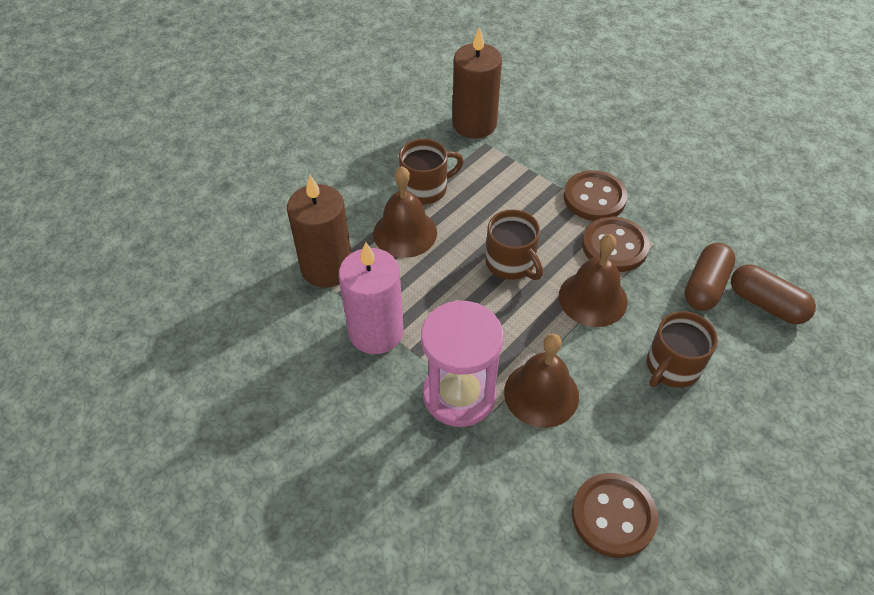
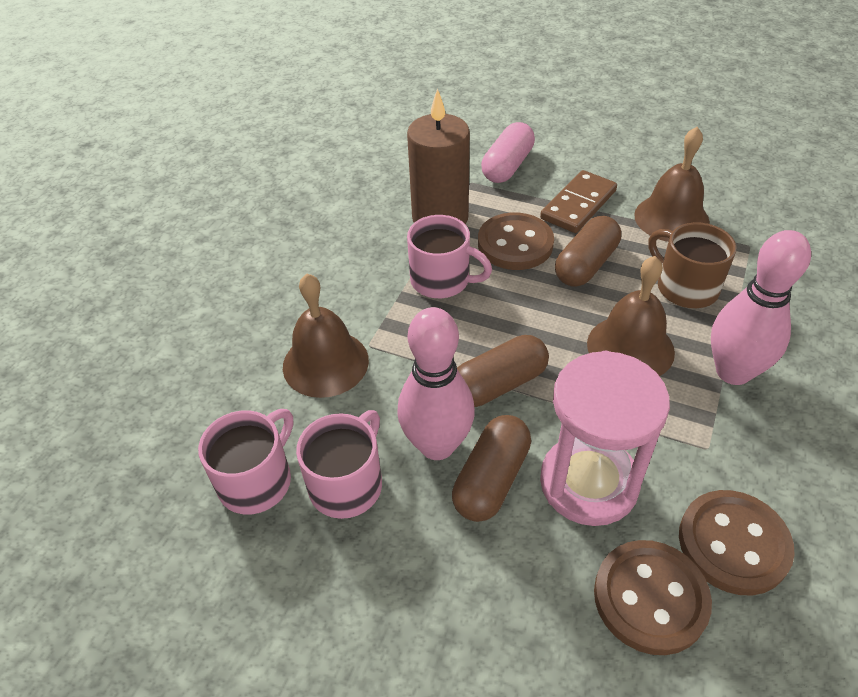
brown candle: [287,174,351,288] [452,27,502,139] = 2 -> [407,88,470,224] = 1
brown capsule: [684,243,736,311] [731,264,816,324] = 2 -> [452,415,531,522] [457,335,549,407] [555,216,621,287] = 3
brown domino: none = 0 -> [540,170,617,233] = 1
brown mug: [399,139,464,204] [485,210,543,280] [647,311,718,388] = 3 -> [648,222,736,308] = 1
pink bowling pin: none = 0 -> [397,307,475,460] [711,230,811,385] = 2
pink candle: [339,242,404,354] = 1 -> none = 0
pink capsule: none = 0 -> [481,122,535,183] = 1
pink mug: none = 0 -> [198,409,293,515] [296,410,382,519] [407,215,492,298] = 3

